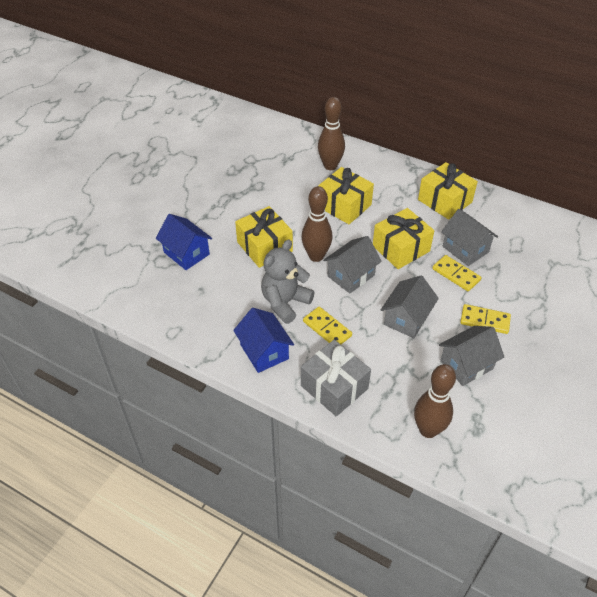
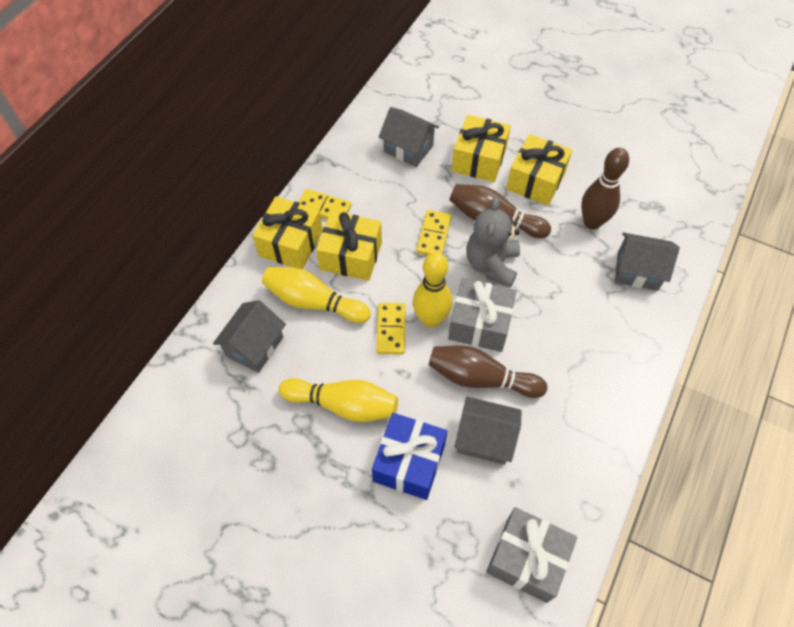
blue gift: none = 0 -> [372,413,447,500] = 1
blue house: [156,214,212,270] [233,308,294,373] = 2 -> none = 0
grey gift: [301,340,371,417] = 1 -> [448,278,517,352] [486,507,577,603] = 2
yellow bowling pin: none = 0 -> [262,267,371,323] [279,378,398,422] [413,252,452,328] = 3

